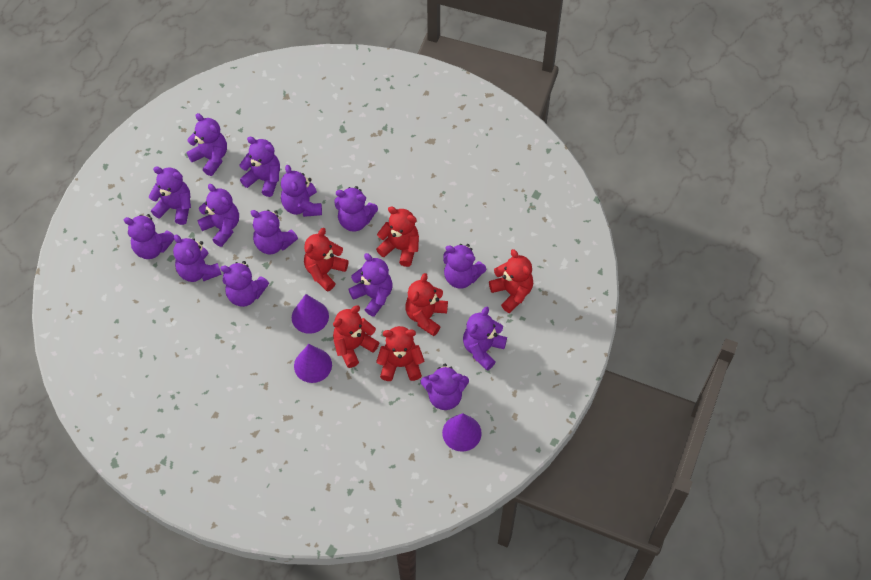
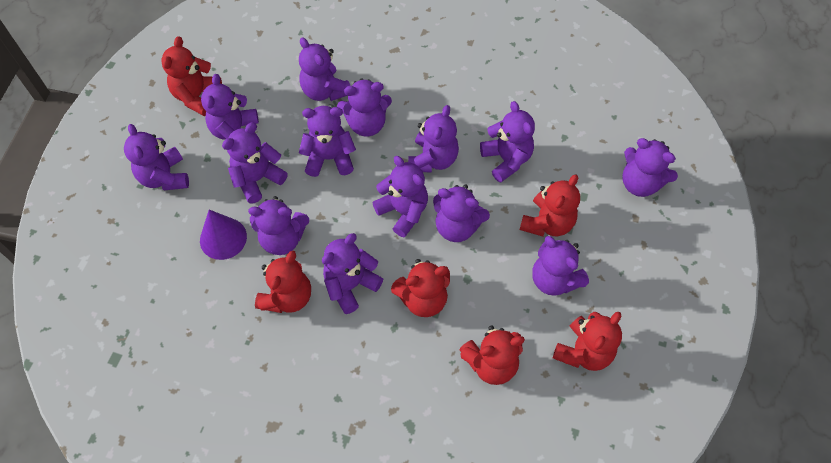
purple cone: [292,294,329,334] [294,344,332,383] [442,413,482,452] = 3 -> [200,210,247,260] = 1

